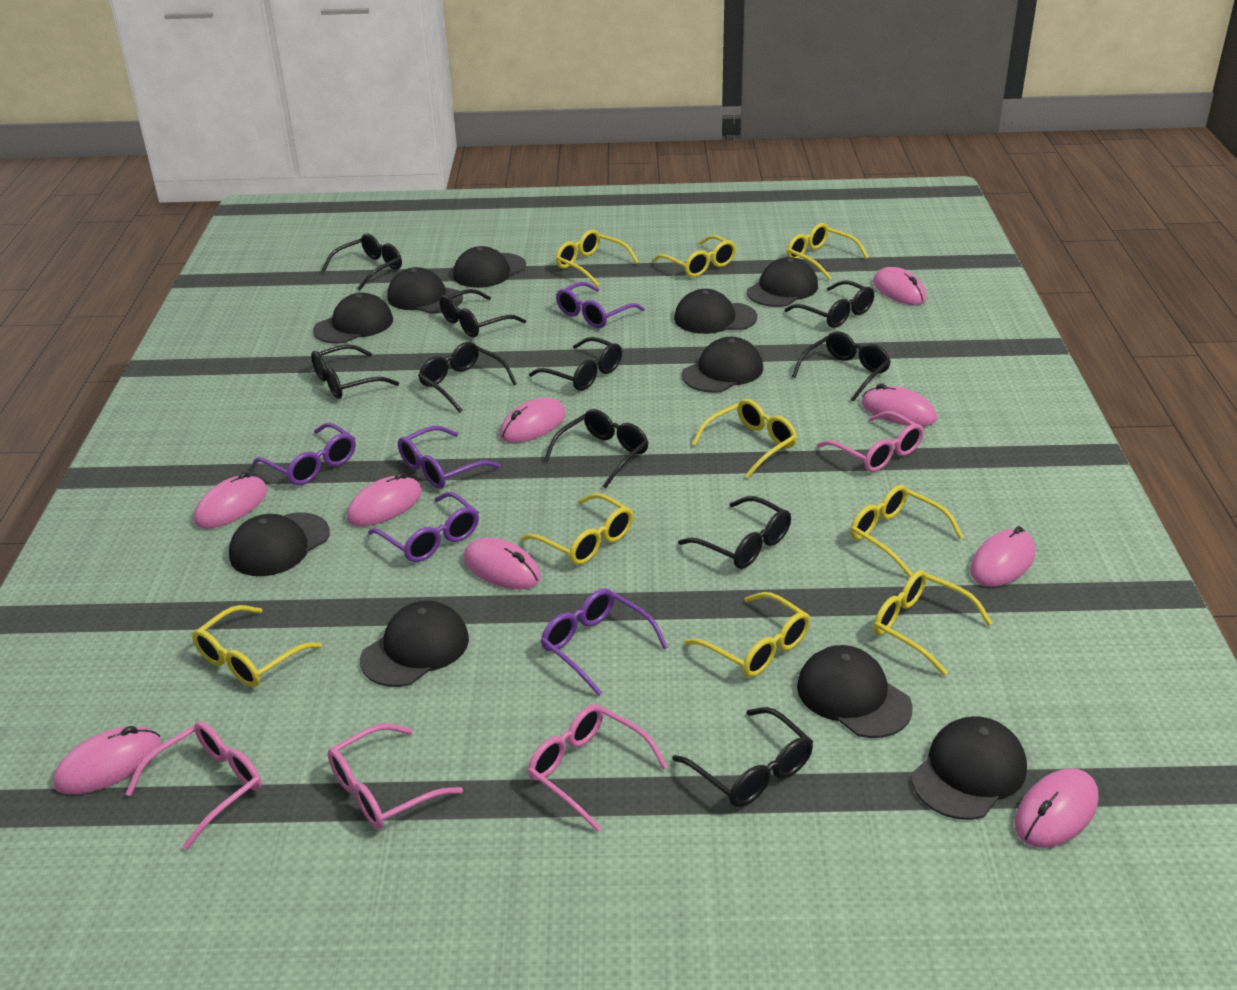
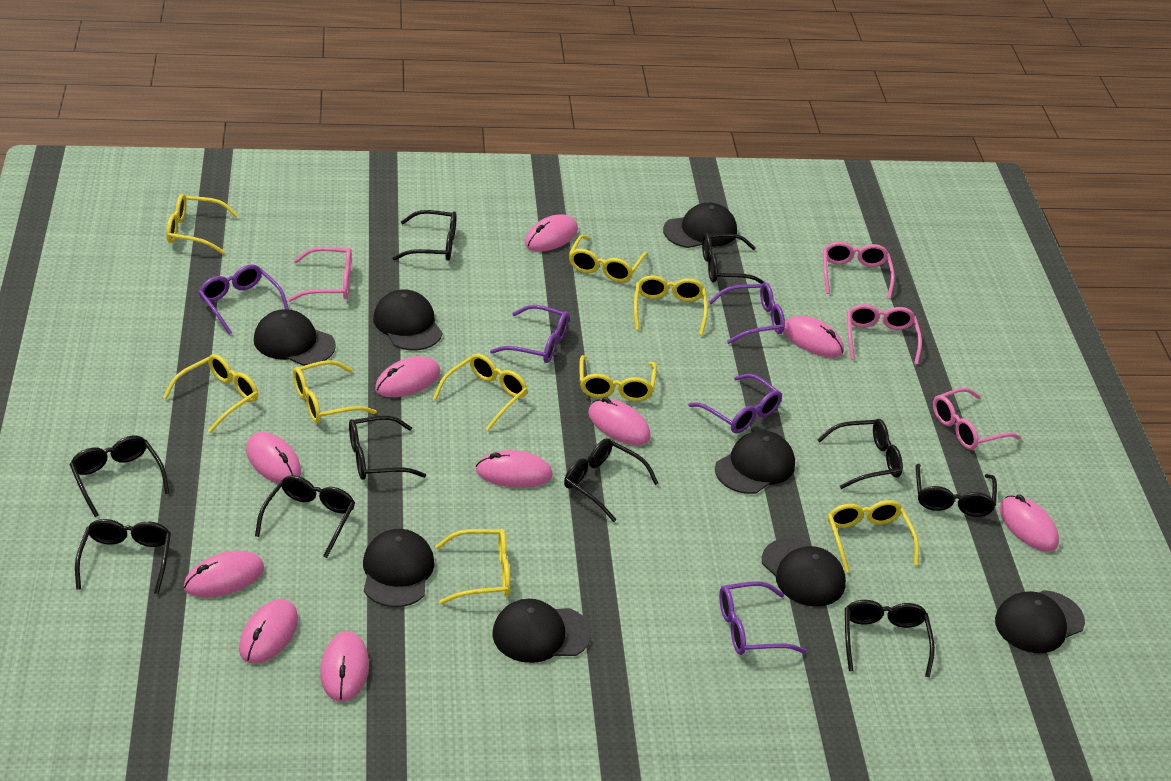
black cap: [229,513,330,576] [313,293,393,344] [360,601,469,687] [387,267,463,314] [453,246,526,288] [674,289,757,334] [682,337,763,393] [747,257,818,307] [797,645,913,738] [911,716,1027,820] = 10 -> [254,309,336,366] [363,529,434,607] [373,290,443,351] [492,599,591,663] [663,202,737,248] [715,430,795,494] [762,538,846,607] [995,590,1085,653] = 8
pink mouse: [53,726,162,794] [194,472,267,529] [347,473,422,526] [464,538,541,589] [500,398,566,443] [861,383,937,426] [873,267,927,305] [970,526,1035,587] [1014,768,1099,848] = 9 -> [184,551,264,598] [239,599,298,664] [246,432,301,483] [320,631,369,702] [375,356,440,397] [476,450,553,488] [525,214,578,251] [588,397,651,445] [784,316,844,358] [999,495,1059,552] = 10

